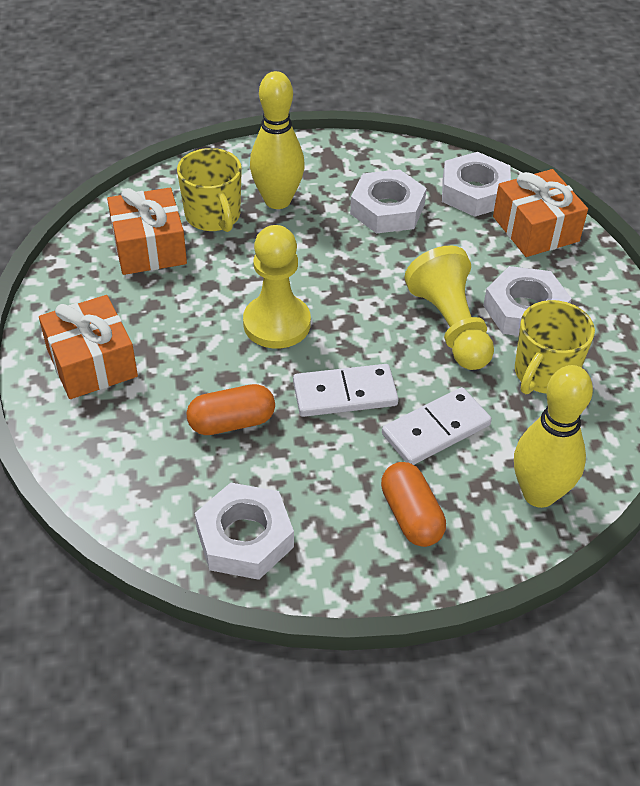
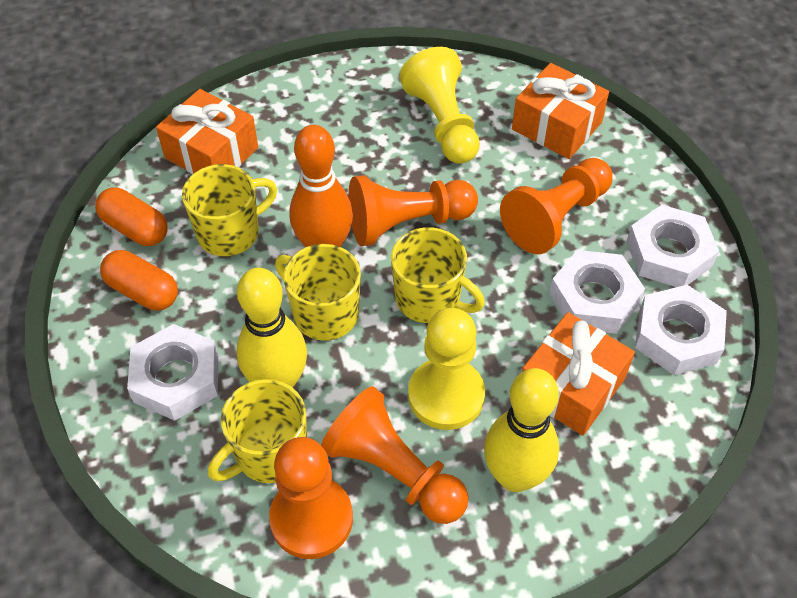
orange bowling pin: none = 0 -> [289,125,353,247] = 1
orange pawn: none = 0 -> [269,437,353,559] [321,386,469,524] [348,175,478,246] [500,158,613,254] = 4
white domino: [293,364,398,417] [382,387,492,465] = 2 -> none = 0
yellow mug: [177,148,242,232] [515,300,595,394] = 2 -> [182,164,277,256] [208,379,307,483] [275,244,361,341] [391,227,485,323] = 4

